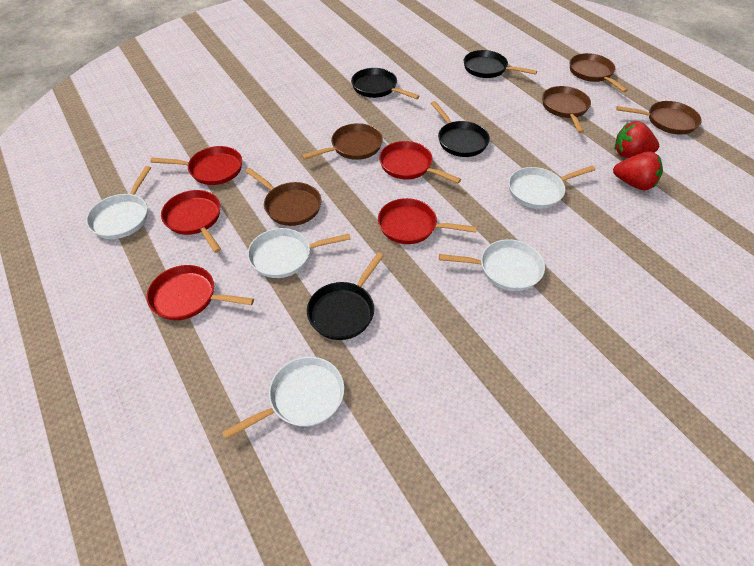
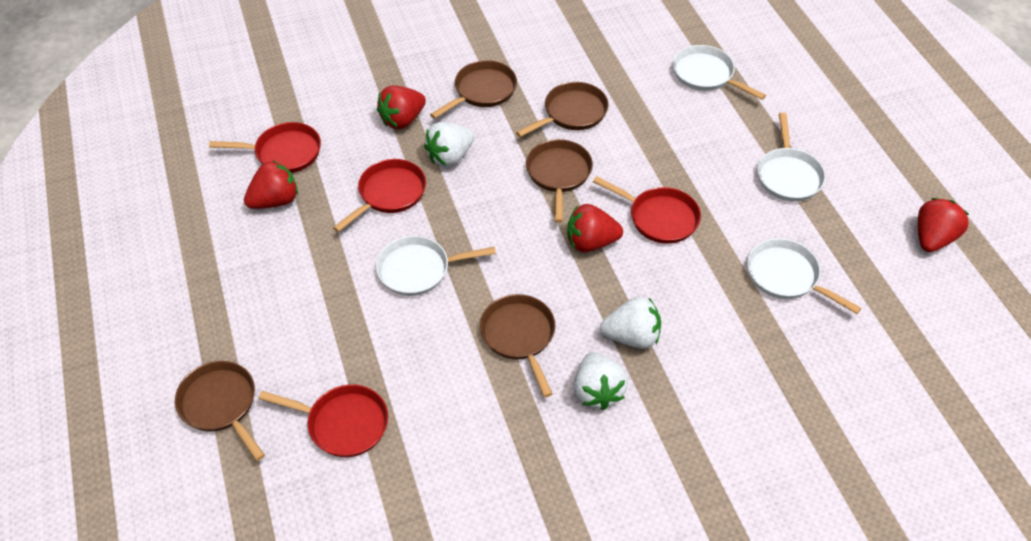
black pan: [307,253,384,340] [351,68,420,99] [431,101,490,157] [464,50,537,78] = 4 -> none = 0
red pan: [147,265,254,320] [150,146,242,185] [161,190,221,253] [378,198,477,244] [379,141,461,183] = 5 -> [209,122,321,173] [259,384,388,457] [333,159,426,232] [593,176,701,244] = 4
red strawberry: [613,151,663,190] [615,121,659,158] = 2 -> [244,160,298,209] [377,85,426,129] [567,204,623,252] [918,198,969,252] = 4
white pan: [86,166,151,239] [222,357,344,439] [248,228,351,278] [439,239,545,291] [509,166,595,209] = 5 -> [376,236,496,296] [673,45,766,100] [747,238,862,314] [757,113,826,202] = 4
white strawberry: none = 0 -> [424,122,474,167] [574,352,628,410] [600,297,661,349] = 3

